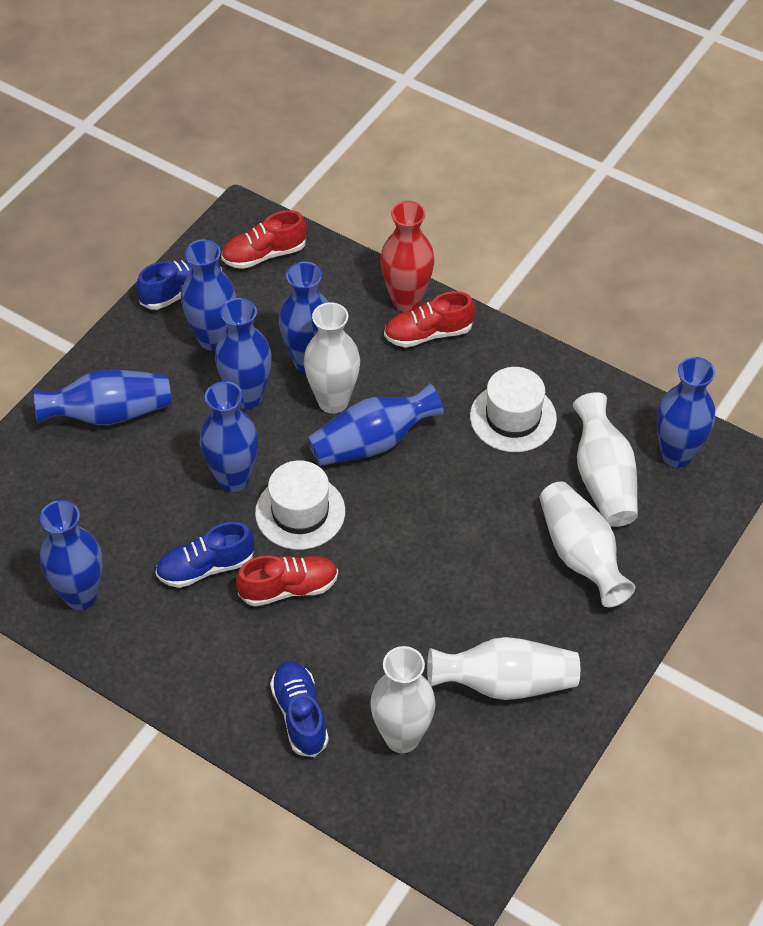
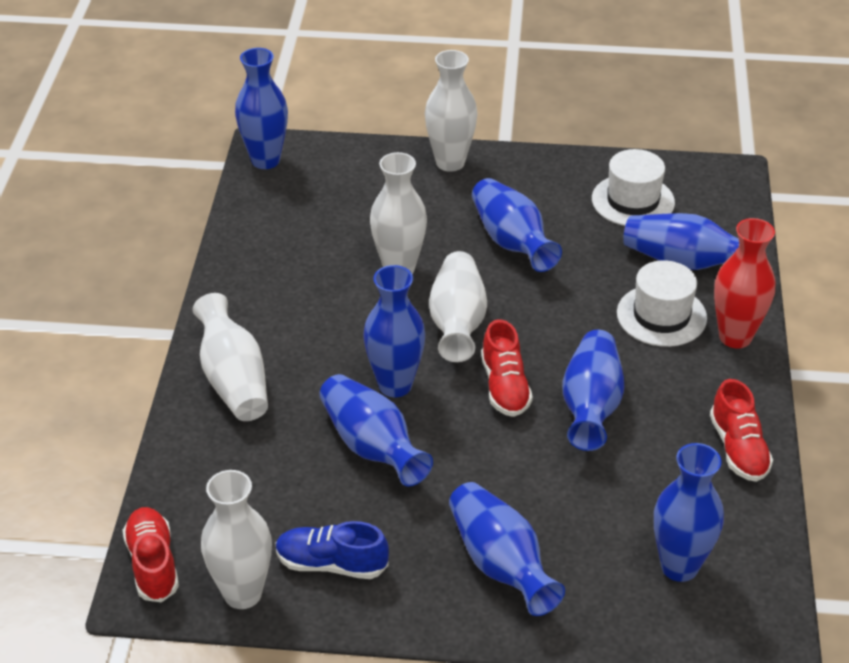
blue shoe: [136,260,222,310] [155,522,254,588] [270,661,329,757] = 3 -> [276,521,389,579] = 1

